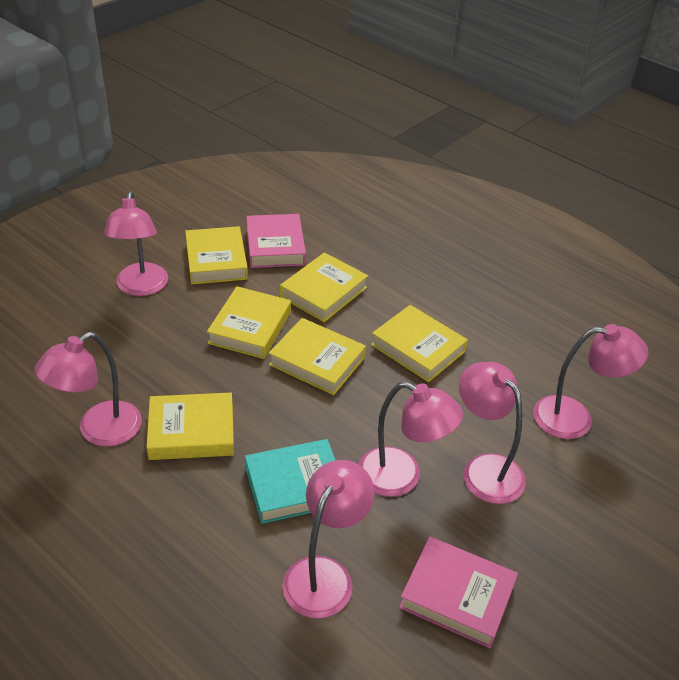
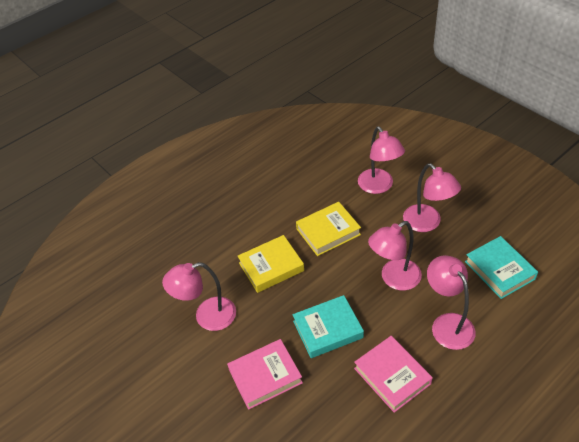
pink lamp: [34,332,142,447] [103,191,168,296] [282,460,375,618] [358,381,463,497] [459,362,526,504] [533,324,649,439] = 6 -> [162,262,236,331] [358,127,405,194] [368,221,422,290] [403,163,461,232] [427,255,476,350] = 5
turquoise book: [245,439,335,524] = 1 -> [292,295,364,358] [465,236,538,299] = 2
yellow book: [147,393,234,460] [185,226,248,284] [207,286,291,359] [269,318,366,395] [280,252,368,322] [371,305,468,382] = 6 -> [238,235,304,293] [296,202,361,256] = 2

